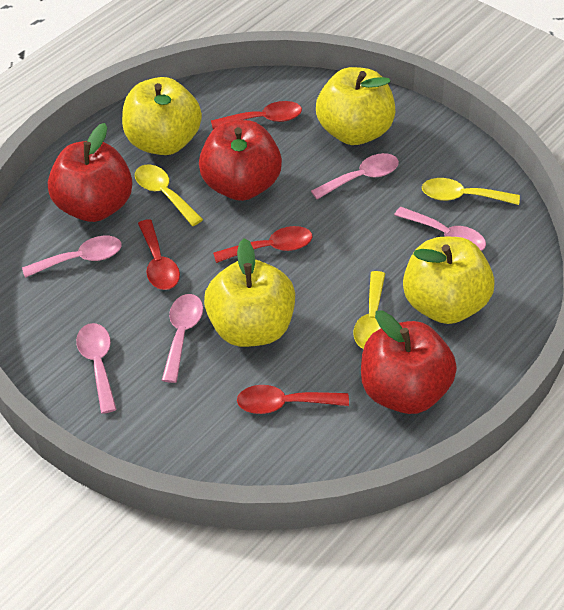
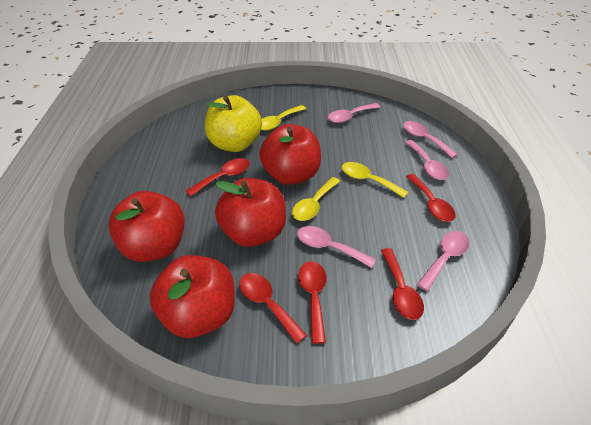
red apple: [48,123,132,222] [199,120,282,201] [361,310,457,414] = 3 -> [108,191,185,262] [150,255,235,338] [215,178,286,247] [259,124,321,185] = 4
red spoon: [138,219,180,290] [211,101,302,129] [213,226,312,263] [237,385,349,414] = 4 -> [186,158,250,196] [239,273,307,344] [298,261,326,344] [381,248,424,320] [406,174,456,222] = 5
yellow apple: [122,77,202,155] [204,238,295,347] [316,67,396,145] [403,237,495,324] = 4 -> [205,95,262,152] = 1

